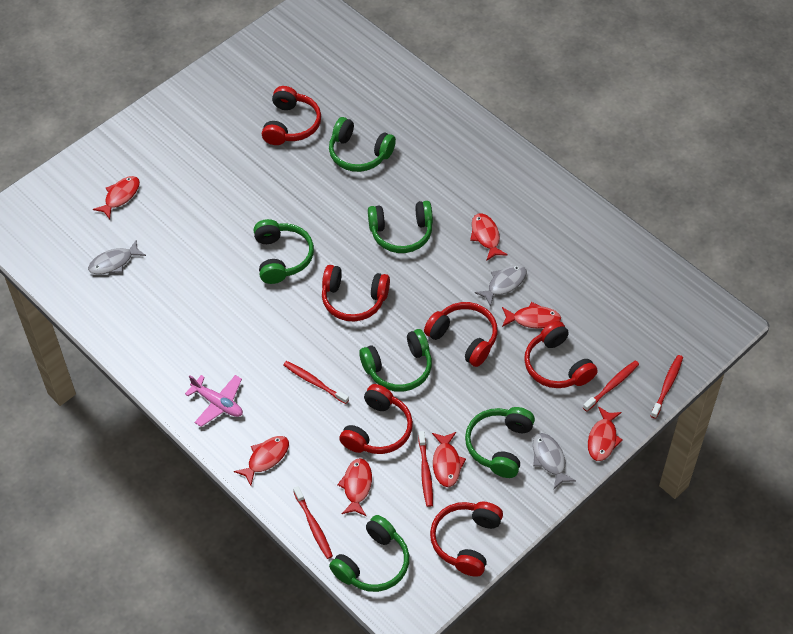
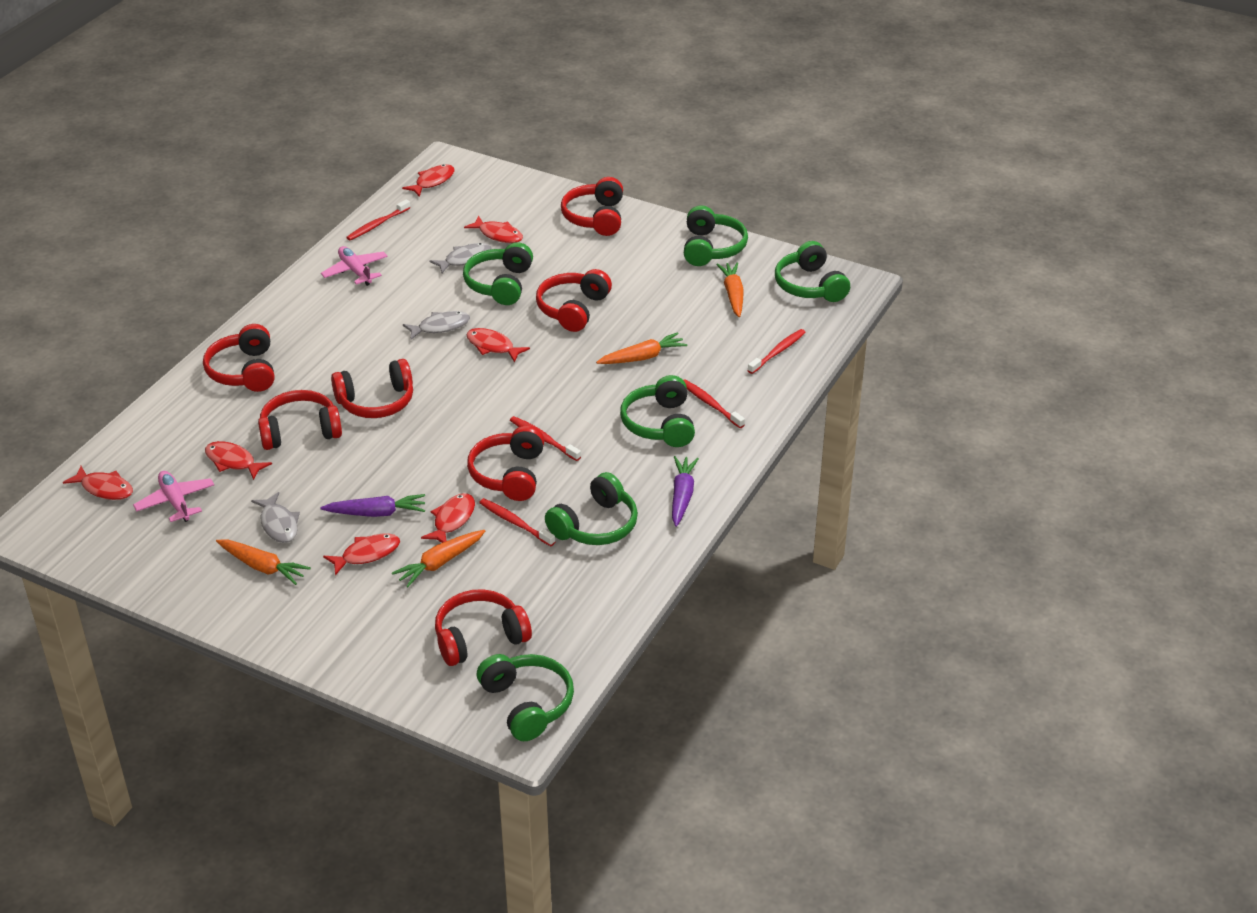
orange carrot: none = 0 -> [216,540,311,585] [392,530,485,587] [596,332,687,364] [716,262,744,317] = 4
pink plane: [185,375,243,427] = 1 -> [133,471,214,522] [321,246,388,286] = 2
purple carrot: none = 0 -> [320,494,425,517] [672,456,699,527] = 2
red headphones: [262,86,321,145] [322,265,390,321] [339,384,413,454] [424,302,498,367] [430,502,503,577] [524,321,598,388] = 6 -> [203,324,274,392] [258,390,342,450] [331,359,413,418] [435,589,532,666] [467,426,544,501] [536,269,612,332] [561,177,623,236] = 7

